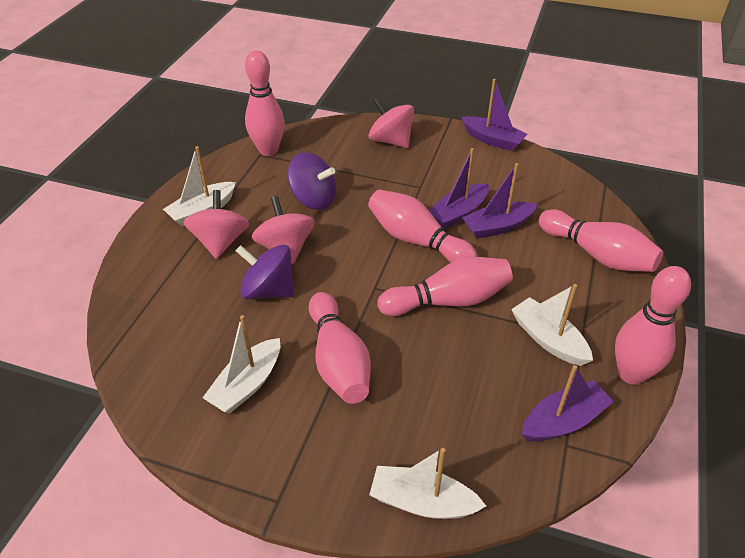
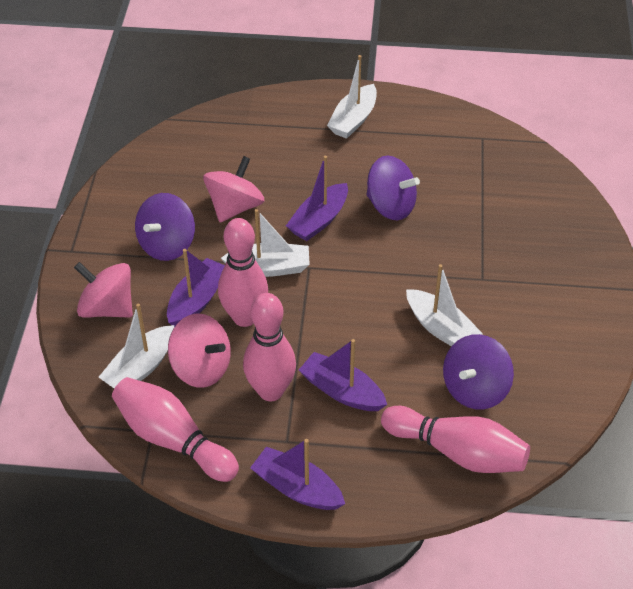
pink bowling pin: [245,50,285,156] [309,292,371,404] [368,189,478,263] [378,257,513,316] [539,209,663,272] [615,266,691,385] = 6 -> [112,377,239,482] [218,218,268,327] [243,293,296,401] [381,406,530,473] = 4
purple spinning top: [236,245,294,299] [287,152,336,210] = 2 -> [135,193,195,261] [366,156,420,220] [443,334,514,409] = 3

